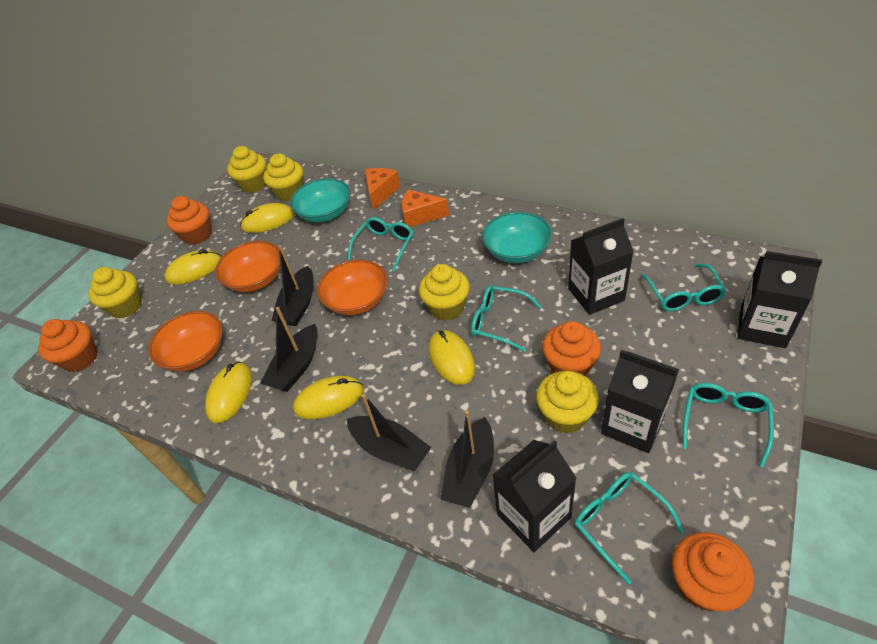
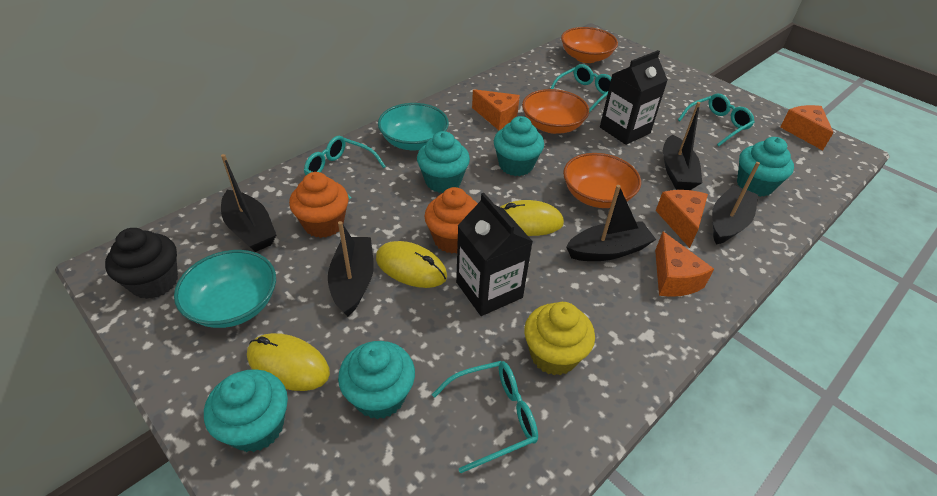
black boat: [260,307,318,392] [272,245,314,326] [347,394,431,471] [440,410,494,508] = 4 -> [221,154,276,252] [328,221,374,317] [566,185,656,261] [663,102,702,190] [712,162,760,245] = 5
black carton: [493,440,576,552] [568,218,634,315] [601,350,679,453] [737,251,822,348] = 4 -> [456,193,533,316] [600,50,668,145] = 2
black cupcake: none = 0 -> [105,228,178,299] = 1
orange cheese: [365,168,400,210] [402,190,449,227] = 2 -> [472,89,520,130] [655,232,714,297] [656,190,708,248] [780,105,833,151] = 4
orange cupcake: [38,319,98,372] [166,196,212,245] [542,321,601,376] [672,532,754,612] = 4 -> [289,172,349,238] [424,187,478,253] = 2
turquoise cupcake: none = 0 -> [204,369,288,452] [338,341,415,419] [417,131,470,193] [494,116,544,176] [737,137,794,197] = 5
turquoise glasses: [348,217,414,271] [471,285,542,352] [574,472,684,585] [641,264,726,311] [683,383,774,468] = 5 -> [304,136,386,200] [432,361,538,473] [550,64,612,113] [678,94,755,146] = 4
yellow cupcake: [89,267,142,319] [227,146,266,193] [263,153,303,202] [419,264,470,320] [536,371,599,434] = 5 -> [524,302,595,375] = 1
yellow mouse: [165,249,221,284] [205,362,252,423] [240,203,294,233] [293,376,364,419] [429,330,475,385] = 5 -> [247,333,330,391] [376,241,447,288] [501,200,564,236] = 3

